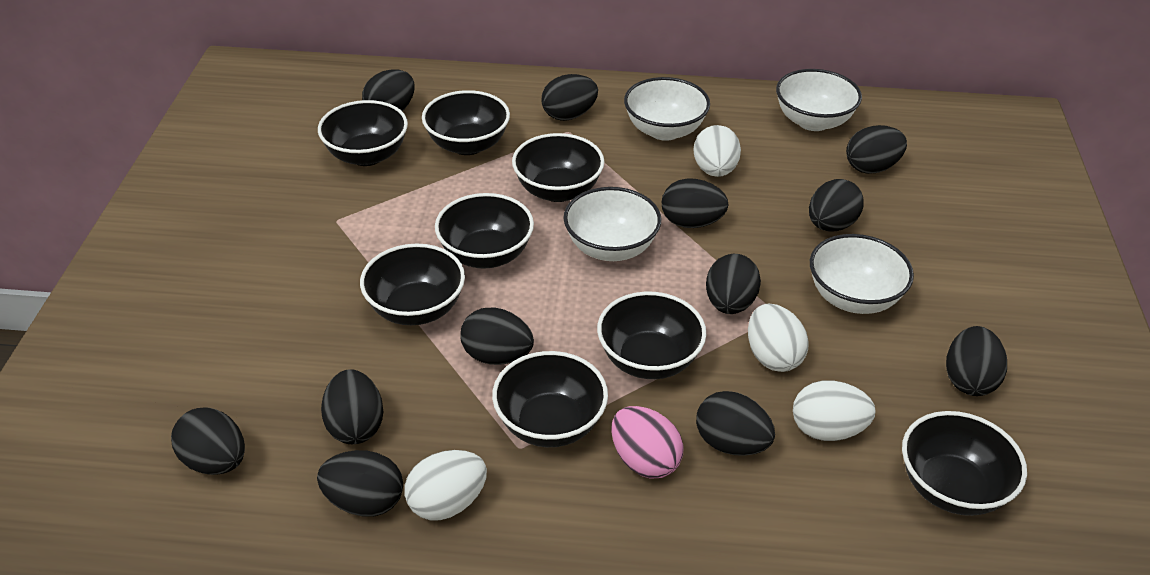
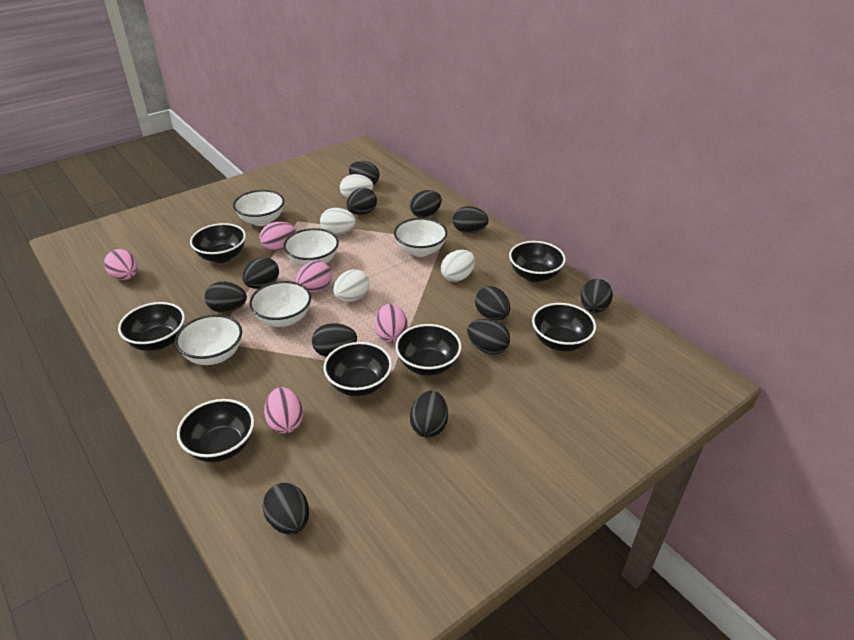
black bowl: [318,100,408,166] [360,243,465,325] [422,90,510,155] [435,193,534,269] [492,351,608,447] [512,133,604,202] [597,291,706,379] [902,411,1027,516] = 8 -> [118,302,185,351] [177,399,254,462] [190,223,246,263] [323,342,392,396] [395,324,461,376] [509,241,566,282] [532,303,596,351] = 7
pink egg: [611,406,684,479] = 1 -> [104,249,138,280] [260,222,296,251] [264,387,303,433] [295,261,332,293] [375,304,408,342] = 5
white bowl: [563,187,661,261] [624,77,710,141] [776,69,862,131] [810,234,914,314] = 4 -> [175,315,242,365] [233,190,284,226] [249,281,311,327] [283,228,339,267] [394,218,447,257] = 5

